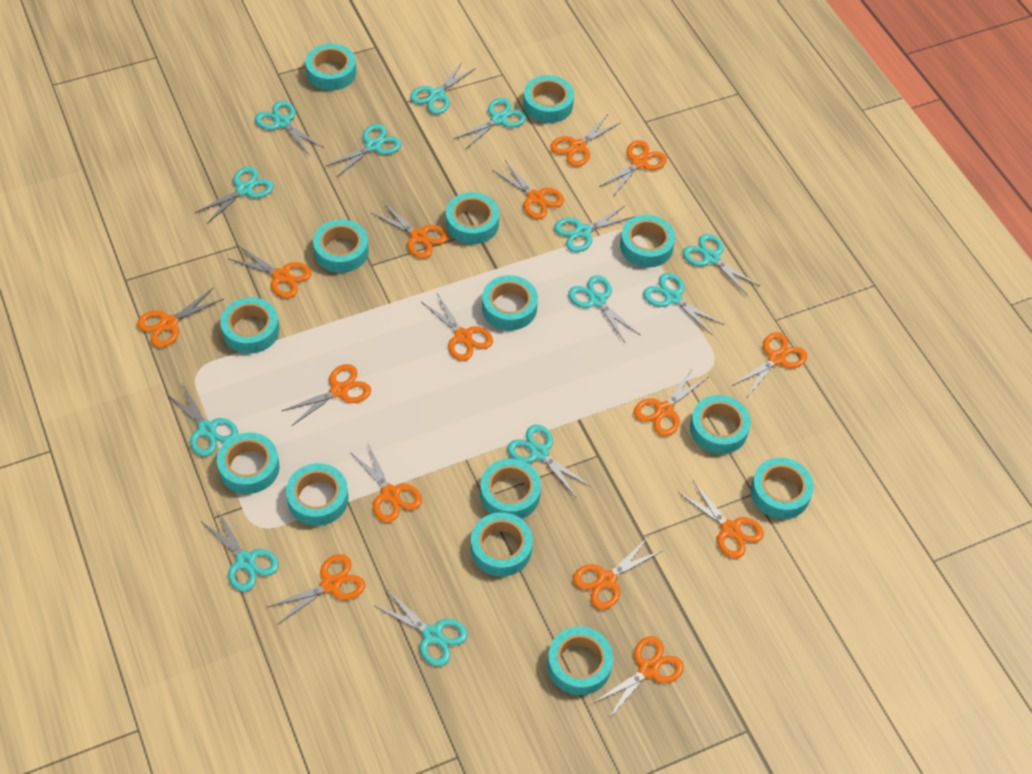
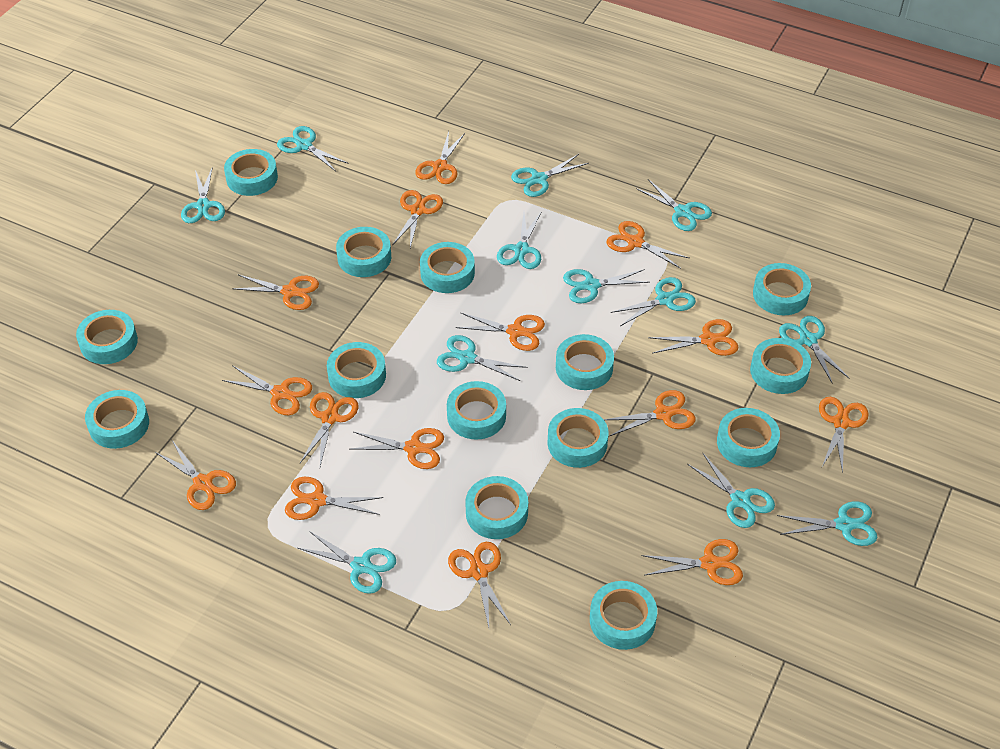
turquoise scissors: [165,383,238,456] [195,166,274,224] [202,511,279,592] [255,101,324,156] [325,124,402,177] [373,589,468,666] [410,61,476,114] [454,98,527,150] [507,425,591,498] [554,205,636,252] [568,275,640,342] [643,273,724,335] [682,234,759,296] = 13 -> [181,167,225,223] [277,126,347,171] [298,531,396,594] [437,335,527,381] [497,211,542,269] [511,154,589,197] [563,269,649,303] [610,277,696,326] [636,179,712,231] [687,452,775,528] [777,501,877,546] [779,316,850,384] = 12

